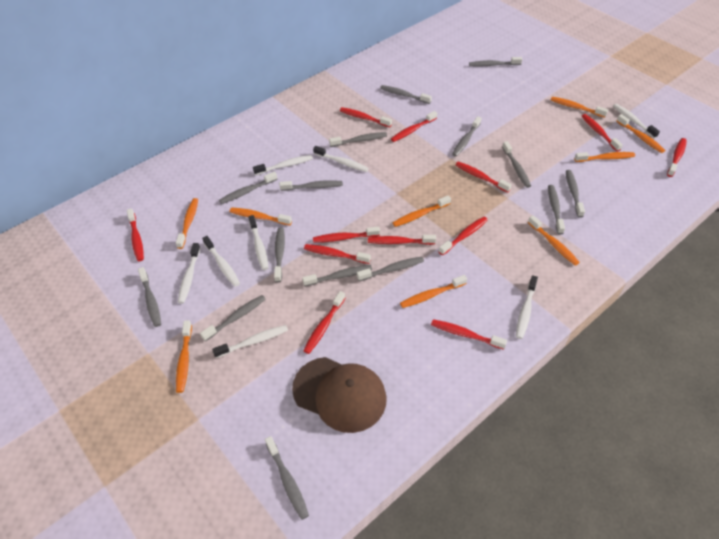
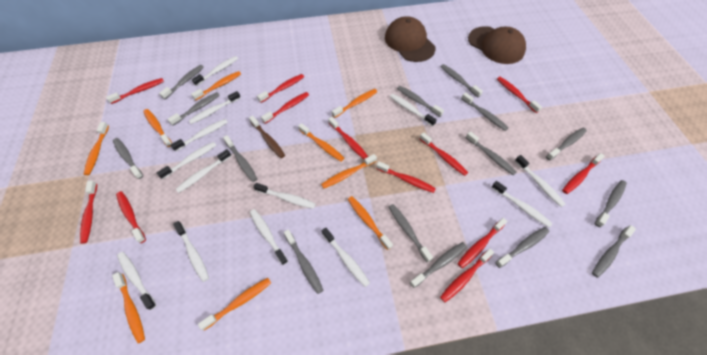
brown cap: [292,357,387,433] = 1 -> [385,16,436,62] [468,26,526,64] = 2
brown toothbrush: none = 0 -> [249,116,285,158] = 1
white toothbrush: [178,243,200,304] [202,236,240,287] [212,325,288,358] [249,215,269,270] [253,155,313,175] [313,146,369,172] [516,275,538,339] [613,104,660,139] = 8 -> [117,252,157,310] [157,142,217,179] [170,119,228,152] [173,221,209,282] [176,149,231,193] [189,91,241,124] [192,56,238,86] [250,209,288,265] [254,183,316,209] [322,228,370,287] [390,94,437,126] [491,181,553,228] [515,155,566,207] = 13

